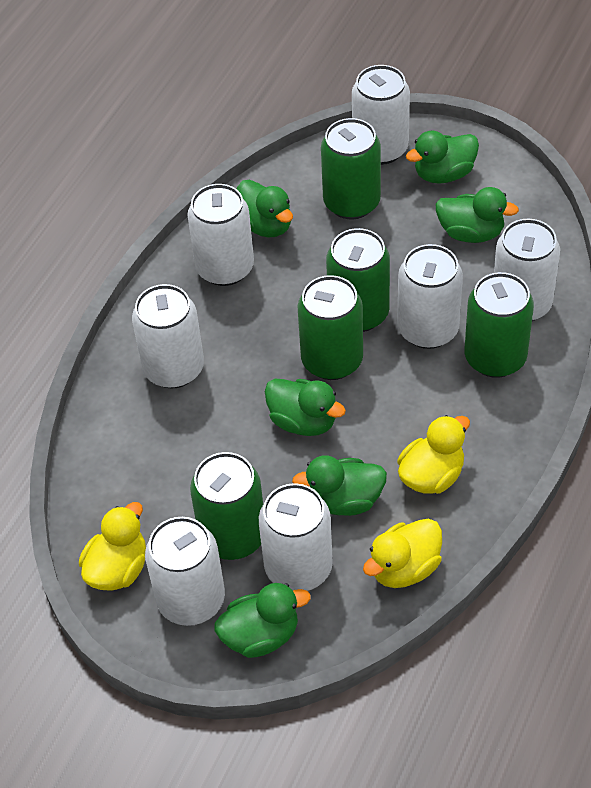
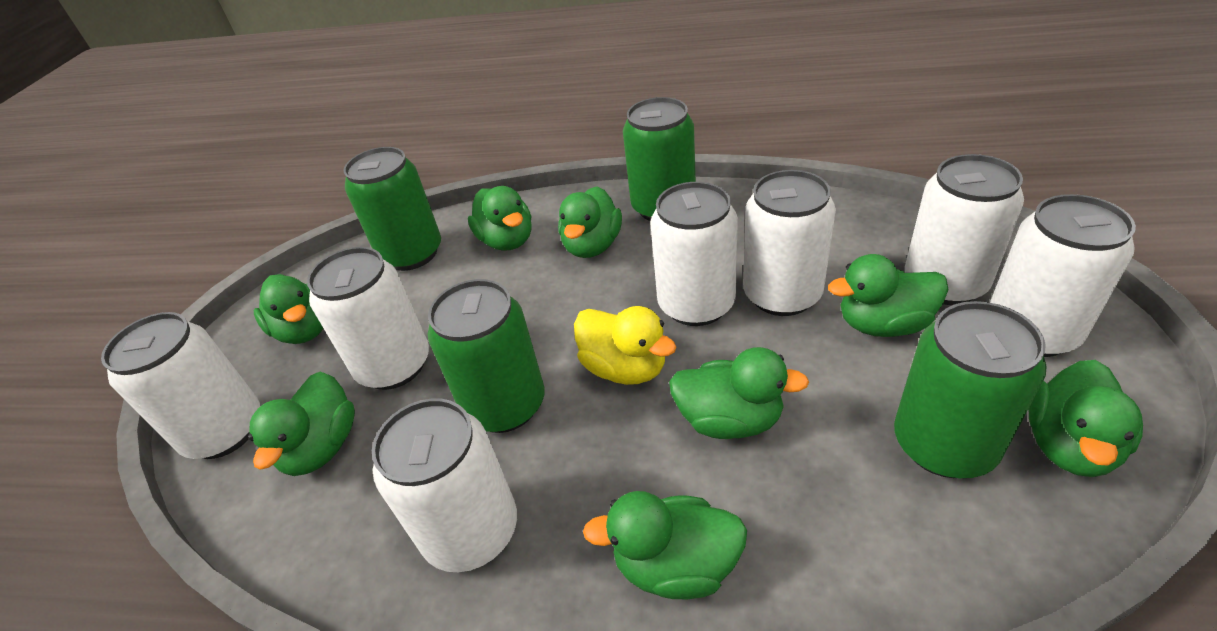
green can: [190,452,263,560] [298,275,363,380] [321,118,381,219] [326,228,390,332] [465,272,534,378] = 5 -> [343,147,441,271] [428,279,545,433] [623,97,696,221] [894,301,1047,478] = 4
green duck: [214,583,311,658] [237,180,293,238] [265,379,346,436] [292,455,387,516] [406,131,479,184] [436,187,519,243] = 6 -> [248,372,355,476] [254,274,323,344] [468,186,531,251] [558,186,622,258] [583,491,747,599] [669,347,809,439] [828,254,948,337] [1029,360,1143,477] = 8
yellow duck: [79,502,146,591] [363,519,442,588] [397,415,470,494] = 3 -> [574,306,676,385] = 1

